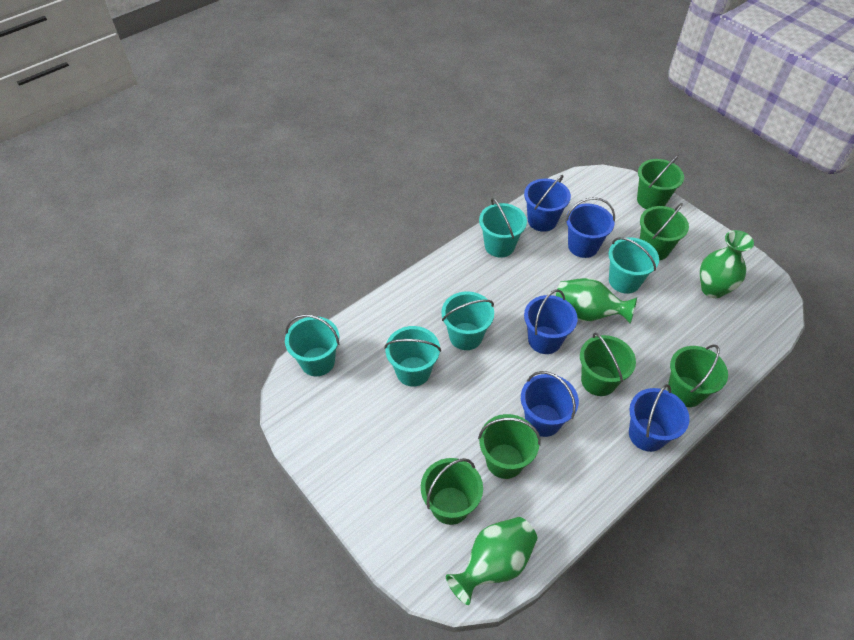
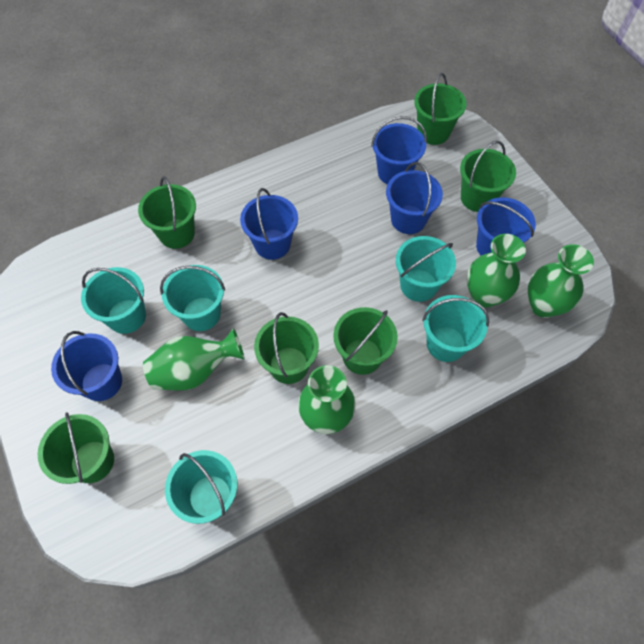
green vase: [446,517,538,605] [556,278,637,324] [700,230,754,298] = 3 -> [143,328,245,390] [298,365,356,434] [467,234,526,308] [528,244,594,318] = 4

